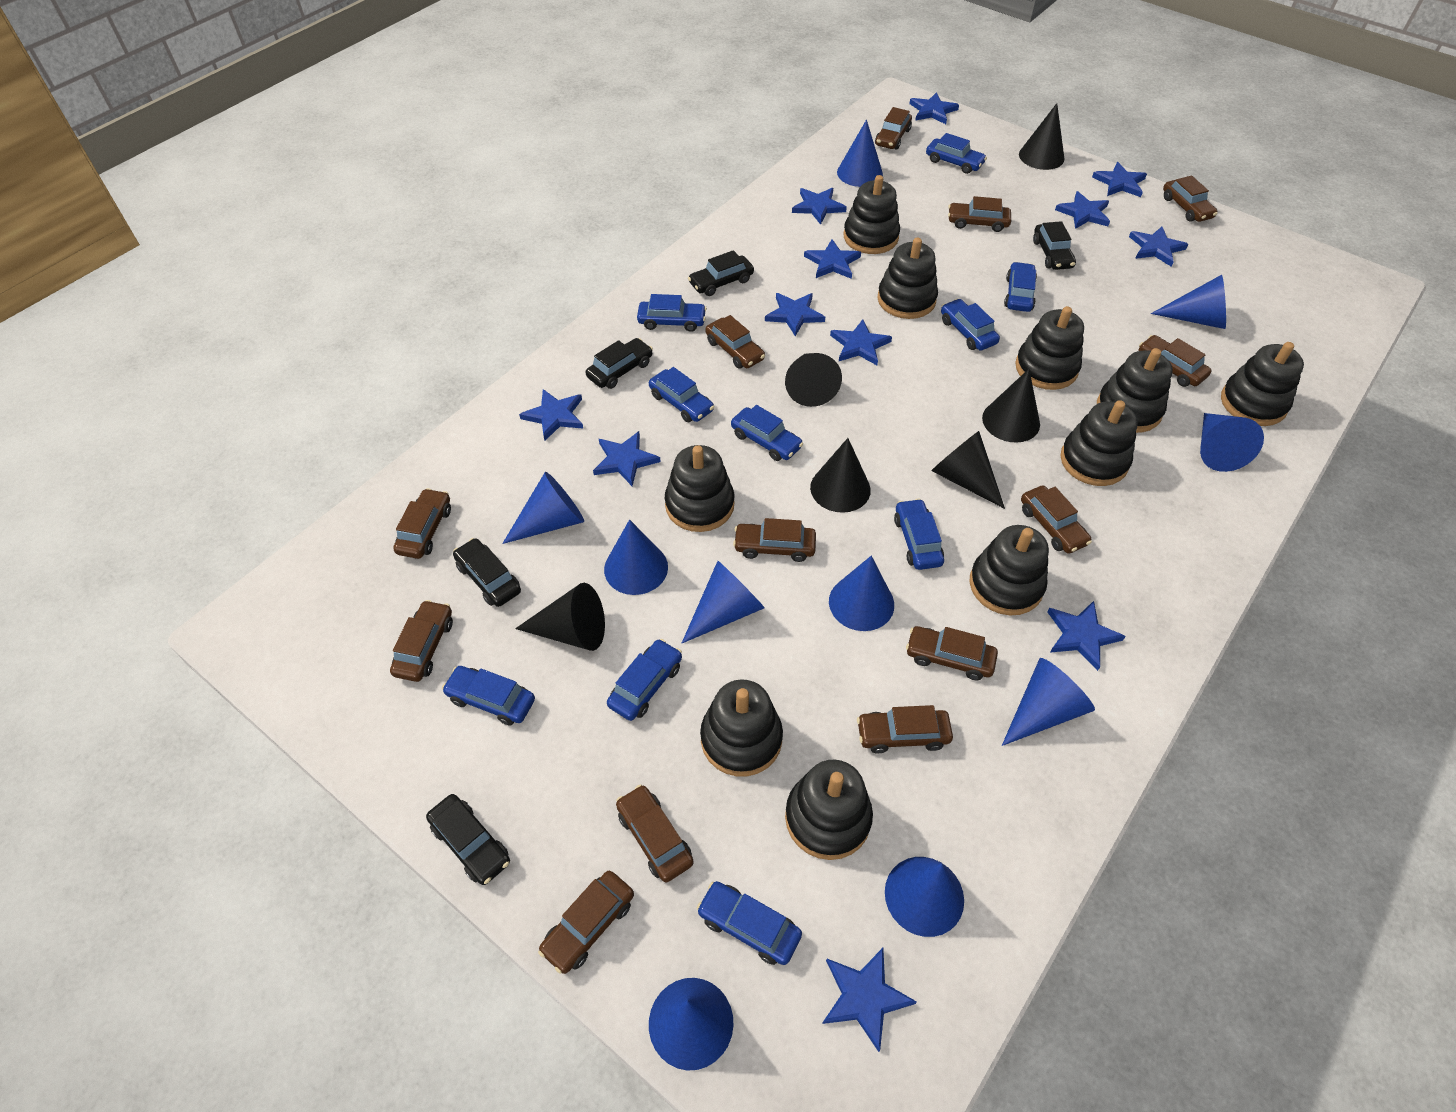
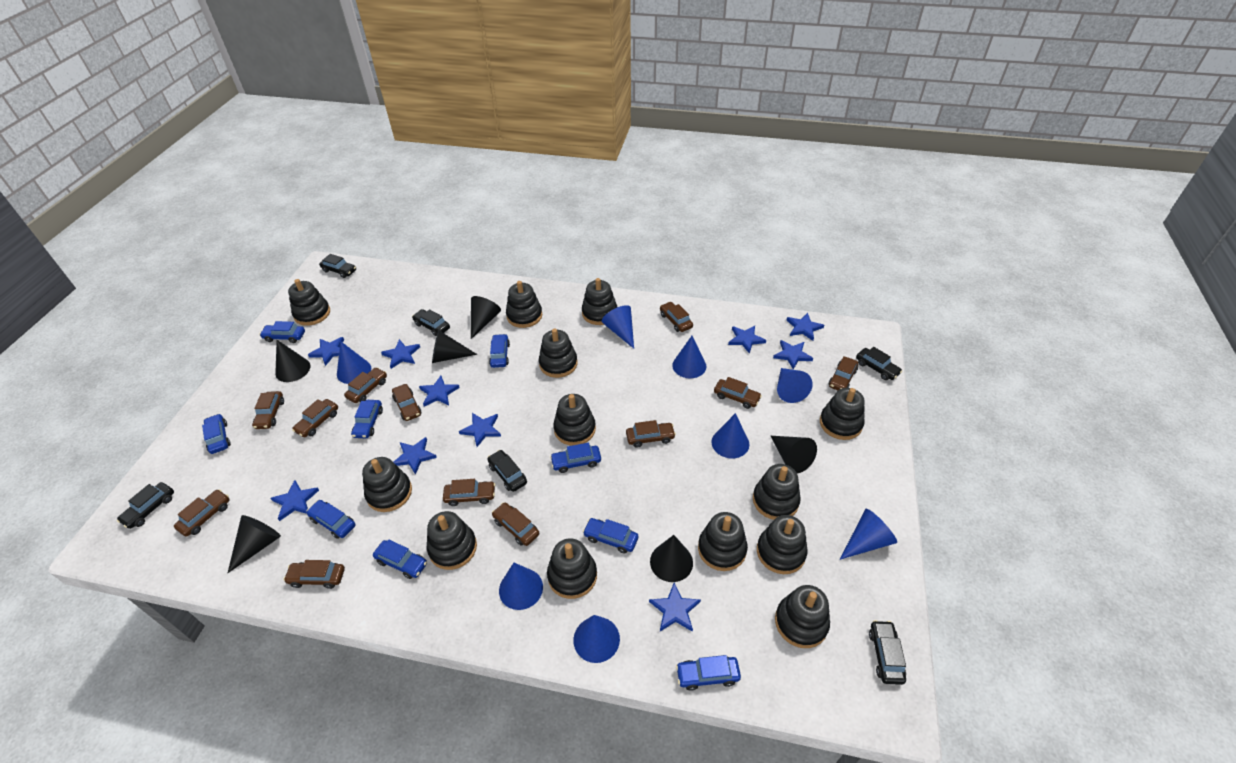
black car: [426,794,510,885] [453,538,521,607] [586,338,653,389] [688,250,754,296] [1033,221,1076,270] = 5 -> [117,482,174,529] [319,254,356,278] [412,309,450,336] [487,450,527,492] [856,347,902,380] [869,620,906,685] = 6
black stacking toy: [665,445,735,532] [700,679,783,776] [785,760,873,860] [844,175,900,254] [877,238,938,319] [969,525,1049,615] [1015,306,1084,390] [1060,400,1138,486] [1097,348,1173,433] [1221,342,1304,426] = 10 -> [288,279,330,326] [362,457,412,512] [427,511,477,570] [506,281,543,328] [539,328,577,378] [547,538,597,599] [553,394,596,446] [582,278,617,325] [698,512,748,571] [753,464,801,520] [757,515,808,574] [775,585,830,648] [820,388,865,440] = 13
blue car: [442,666,535,725] [607,639,682,721] [637,294,707,332] [649,367,714,422] [697,881,802,965] [731,405,803,461] [894,499,944,570] [926,133,987,174] [941,299,1000,351] [1004,262,1037,312] = 10 -> [202,414,231,454] [259,321,305,343] [306,500,355,539] [351,400,383,438] [373,540,427,579] [489,334,510,368] [550,443,601,473] [583,518,638,554] [676,655,741,691] = 9
blue cone: [502,472,584,544] [604,519,668,595] [649,978,734,1071] [682,561,765,643] [829,556,894,631] [837,120,883,187] [885,857,964,937] [1002,658,1095,746] [1151,275,1226,329] [1200,413,1264,472] = 10 -> [337,341,371,384] [499,563,543,610] [573,615,620,663] [602,305,634,349] [672,336,706,378] [712,413,749,458] [777,368,813,403] [840,509,897,560] = 8
blue star: [519,389,583,441] [593,431,661,486] [765,293,825,336] [792,188,847,225] [804,239,861,279] [822,948,917,1052] [830,319,892,365] [909,92,959,124] [1047,601,1126,671] [1055,191,1110,229] [1092,162,1147,197] [1129,227,1188,267] = 12 -> [271,480,319,521] [308,337,344,366] [381,339,420,369] [393,437,437,475] [419,376,460,406] [459,413,501,447] [649,583,701,632] [728,325,766,354] [773,340,813,370] [787,313,824,341] = 10
brown car: [390,600,453,682] [393,488,451,559] [538,871,634,974] [616,785,694,883] [705,315,765,369] [733,518,816,562] [857,705,953,753] [875,107,912,150] [906,626,998,680] [948,196,1011,232] [1021,486,1092,554] [1139,335,1212,387] [1163,175,1218,222] = 13 -> [174,489,230,537] [252,391,284,429] [283,560,345,589] [292,399,338,437] [344,367,387,403] [392,384,422,421] [443,479,495,506] [492,502,539,546] [626,420,676,448] [660,302,693,332] [714,377,762,409] [829,356,858,390] = 12

